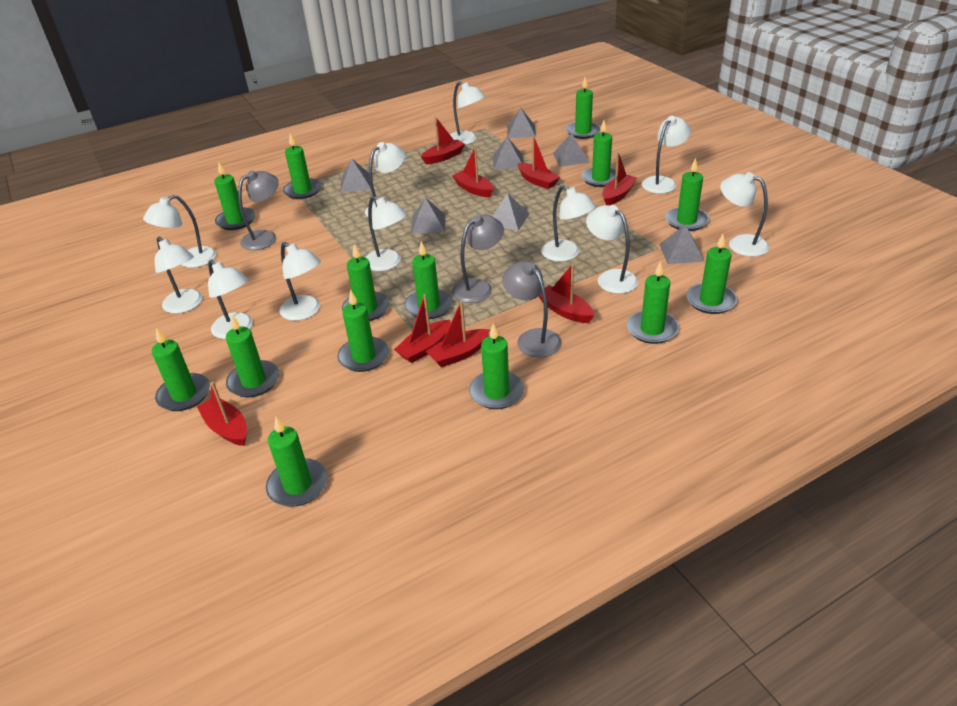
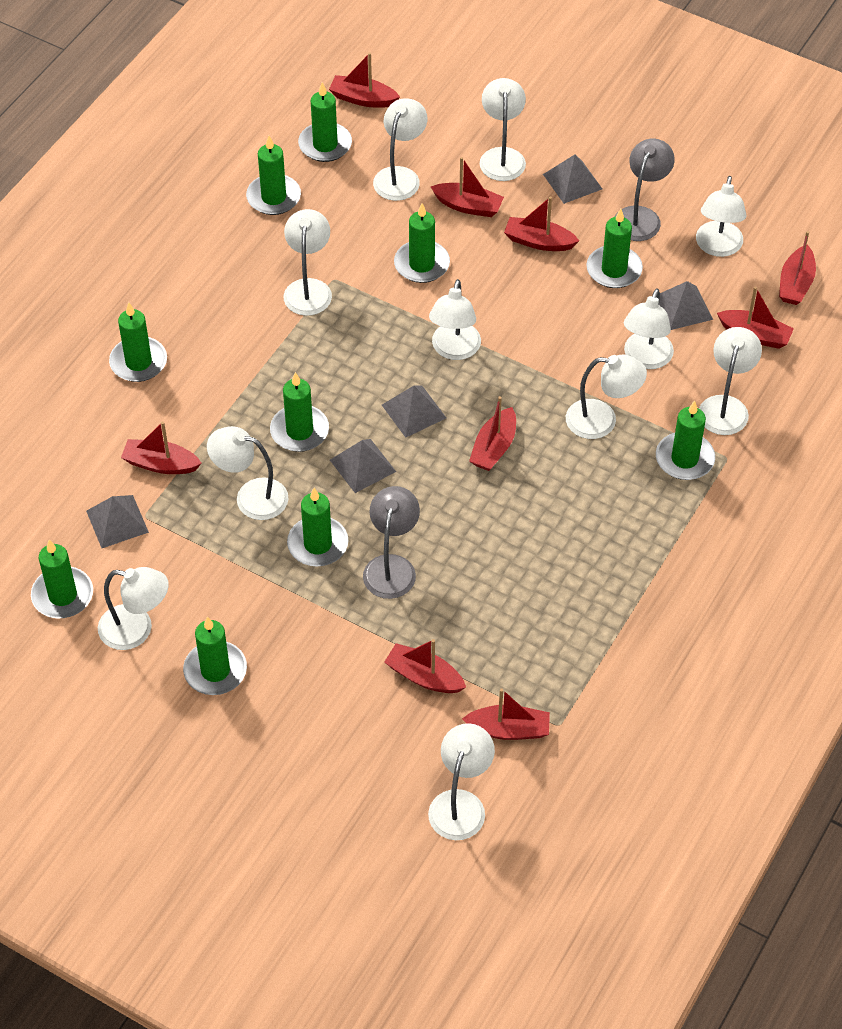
green candle: [152,328,210,411] [214,162,256,230] [226,314,279,397] [266,416,328,507] [283,134,321,199] [337,290,389,372] [342,244,390,321] [405,241,453,319] [469,324,524,409] [566,77,601,139] [581,120,616,187] [627,261,679,344] [665,158,709,231] [686,234,737,314] = 14 -> [31,540,93,618] [109,302,167,382] [183,616,247,695] [246,136,301,215] [270,372,329,452] [287,488,348,567] [298,82,352,162] [394,203,450,283] [587,209,643,288] [656,400,715,480] = 10
grey lamp: [238,170,279,250] [452,215,504,303] [502,261,562,357] = 3 -> [363,486,420,599] [615,139,675,241] = 2
grey pyramid: [340,159,371,193] [411,197,445,234] [492,193,530,231] [493,137,523,170] [507,108,536,138] [553,133,590,167] [659,225,705,264] = 7 -> [86,495,149,548] [330,439,396,493] [382,385,446,438] [543,155,602,204] [659,281,713,330] = 5
red boat: [197,382,247,446] [394,294,451,363] [421,117,465,164] [426,301,490,368] [452,147,493,197] [518,135,560,189] [538,264,594,323] [602,152,637,205] = 8 -> [121,421,201,474] [329,53,400,108] [384,639,466,693] [431,157,504,217] [462,688,550,740] [469,396,516,471] [504,197,579,251] [717,287,794,349] [779,231,816,305] = 9

